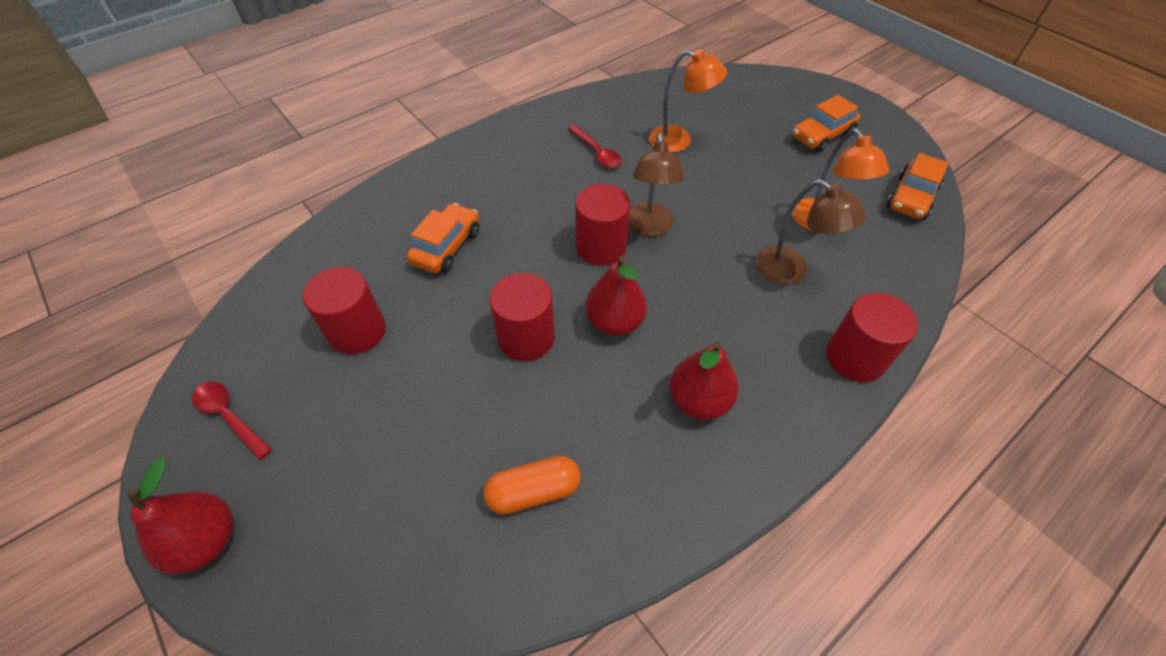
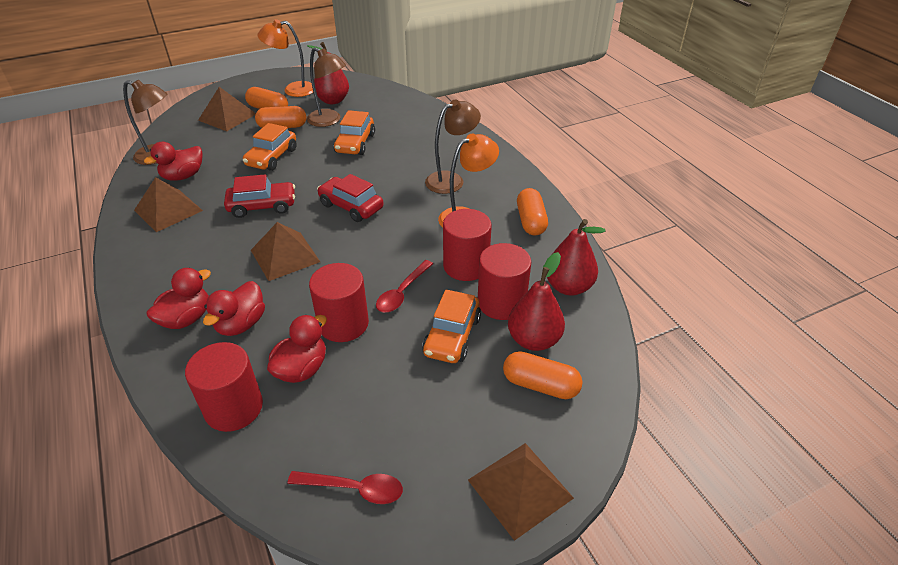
brown lamp: [629,133,684,236] [755,179,866,284] = 2 -> [123,80,167,165] [307,47,346,127] [425,99,481,194] = 3
brown pyramid: none = 0 -> [134,177,203,232] [198,87,256,131] [251,222,320,281] [468,443,574,541] = 4
orange capsule: [483,456,581,515] = 1 -> [245,87,288,109] [255,106,306,128] [503,351,583,399] [517,188,548,236] = 4
red car: none = 0 -> [224,174,295,218] [317,174,384,222] = 2
red duck: none = 0 -> [144,142,202,181] [146,268,211,329] [203,281,265,336] [267,315,327,383] = 4

